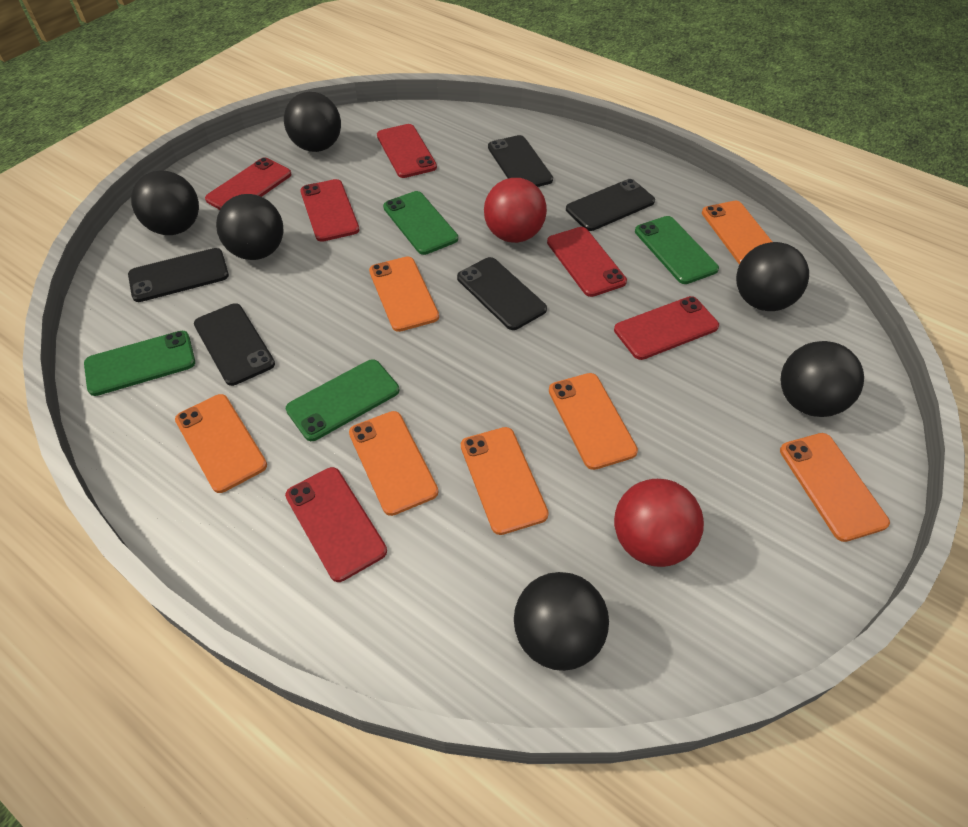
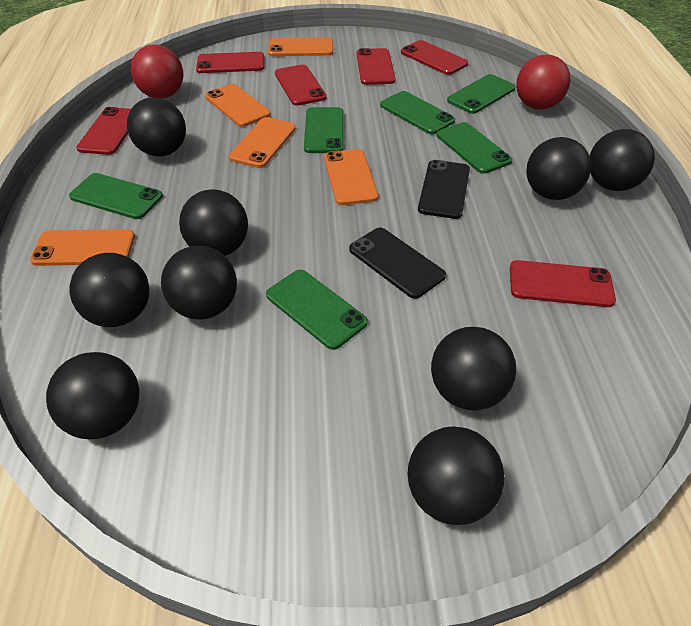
black ball: [131,170,199,235] [216,194,284,260] [284,92,341,152] [514,572,609,671] [736,242,809,311] [781,341,864,417] = 6 -> [46,352,140,439] [70,253,149,327] [127,97,186,156] [161,246,237,320] [179,189,248,256] [408,426,504,525] [431,327,516,410] [526,137,591,200] [590,129,655,191] = 9
black phone: [128,248,229,302] [194,303,275,386] [457,257,547,330] [488,135,553,187] [566,179,655,231] = 5 -> [349,227,446,299] [418,160,470,219] = 2
green phone: [84,331,195,396] [286,359,399,441] [383,191,458,255] [635,216,719,284] = 4 -> [69,173,163,219] [266,270,368,350] [304,107,344,153] [380,91,455,134] [437,122,513,174] [447,74,516,114] = 6
orange phone: [175,394,267,493] [349,411,438,516] [369,256,439,332] [461,427,549,535] [549,373,638,470] [702,201,772,264] [780,433,890,542] = 7 -> [30,229,135,266] [205,84,271,127] [229,117,296,168] [268,37,333,56] [324,149,378,205] = 5

